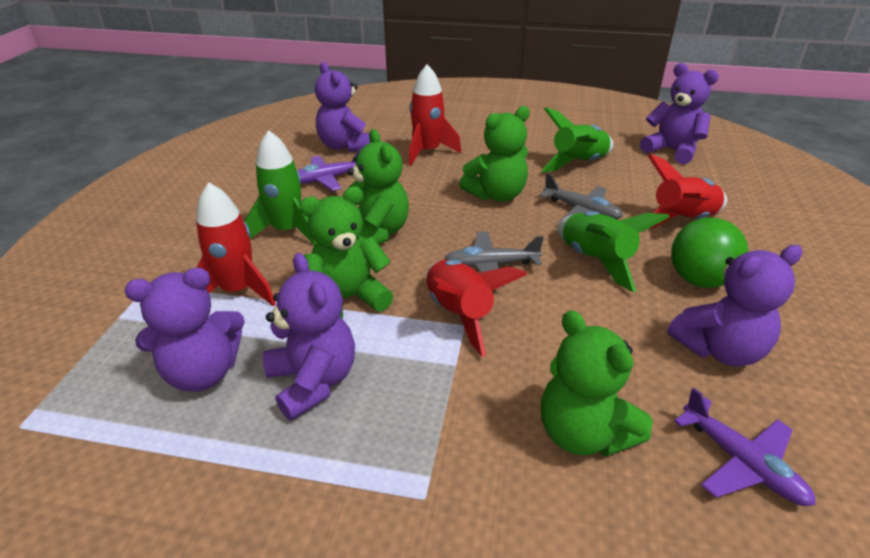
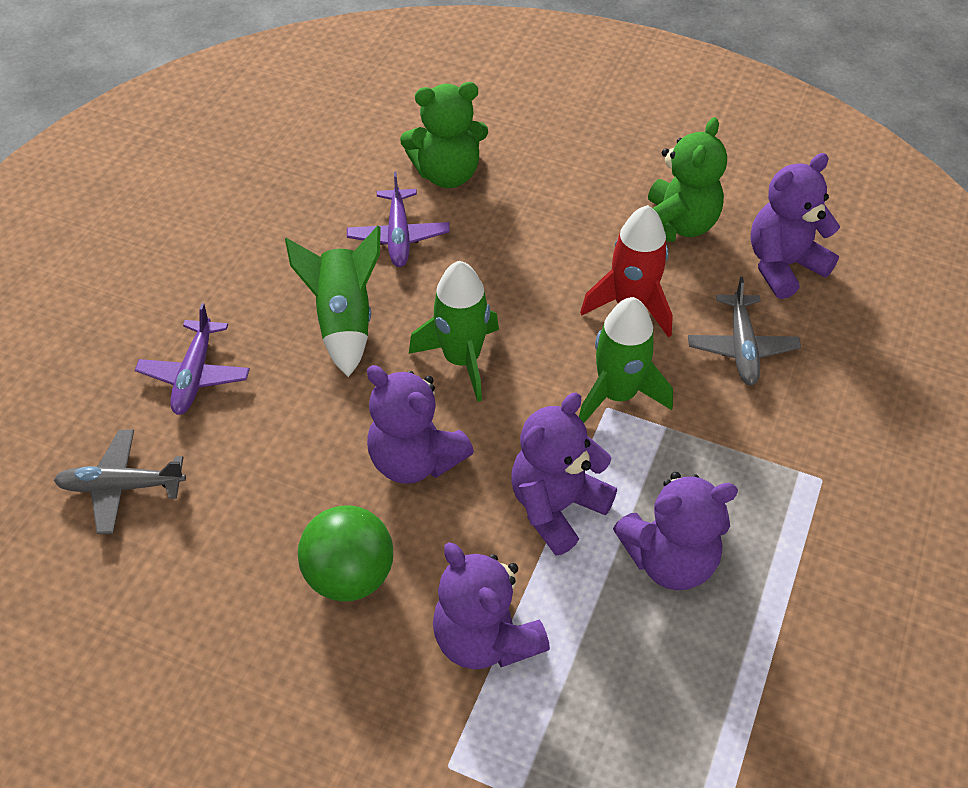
green teddy bear: [299,186,393,319] [348,129,409,245] [459,106,530,202] [541,310,653,457] = 4 -> [400,82,488,188] [648,117,727,242] = 2
red rocket: [196,183,276,306] [408,64,461,166] [426,259,527,357] [648,154,727,228] = 4 -> [580,205,673,338] = 1

